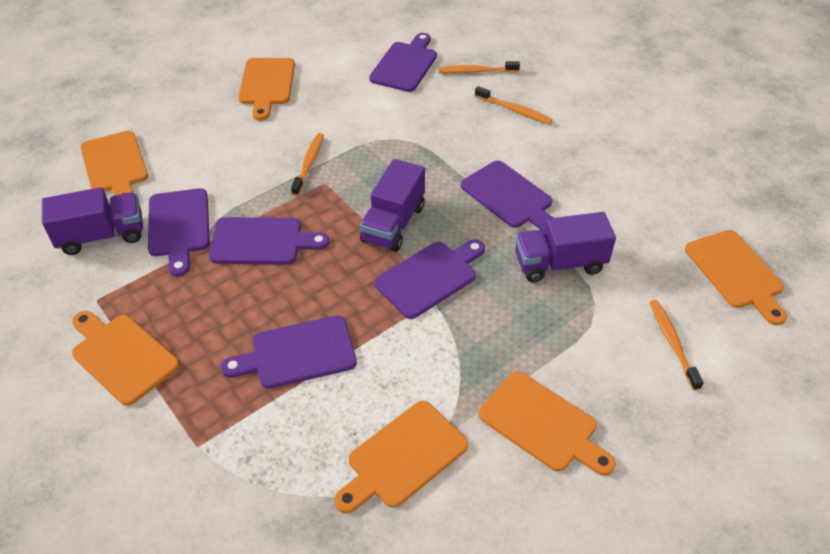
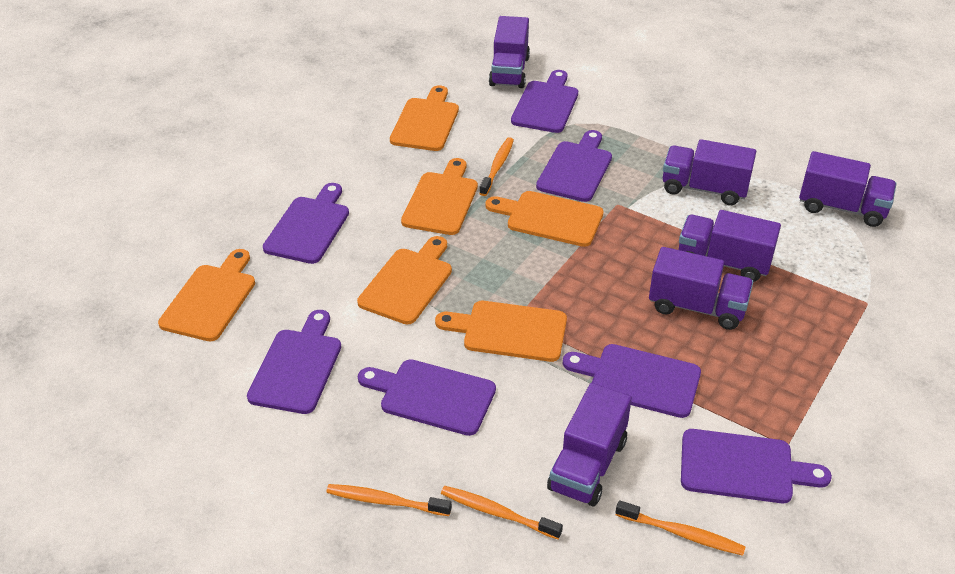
purple cutting board: [148,188,210,276] [209,217,329,264] [221,315,357,389] [369,33,437,92] [374,239,485,319] [461,161,553,232] = 6 -> [247,310,341,414] [263,183,349,264] [358,359,496,436] [511,70,578,133] [536,130,612,202] [563,344,701,418] [681,429,832,503] = 7
purple truck: [42,187,143,255] [360,159,425,252] [515,212,616,282] = 3 -> [489,16,530,88] [547,383,632,506] [649,247,753,330] [663,139,756,205] [678,210,781,282] [799,151,897,227] = 6

